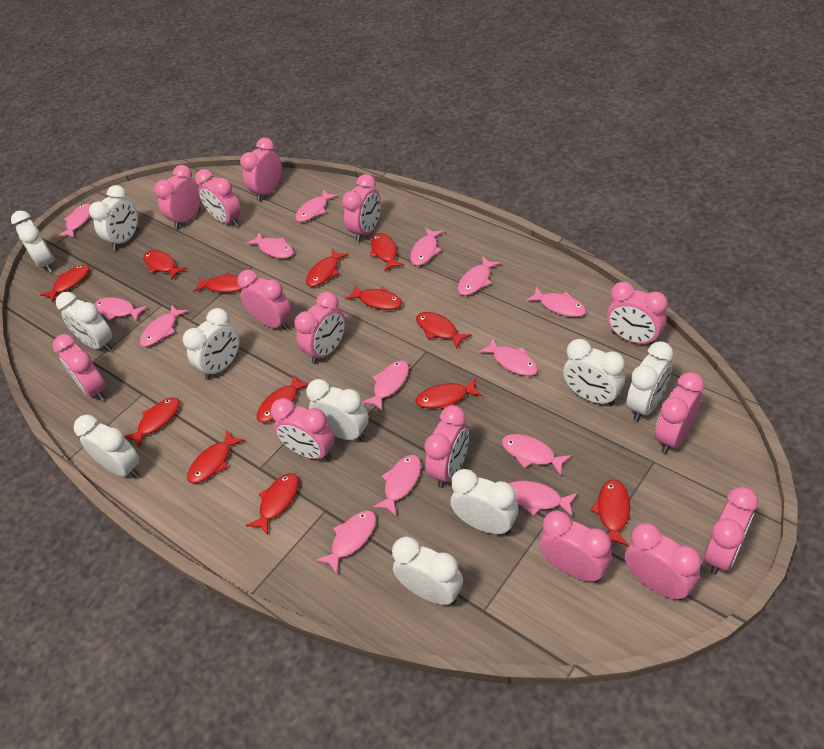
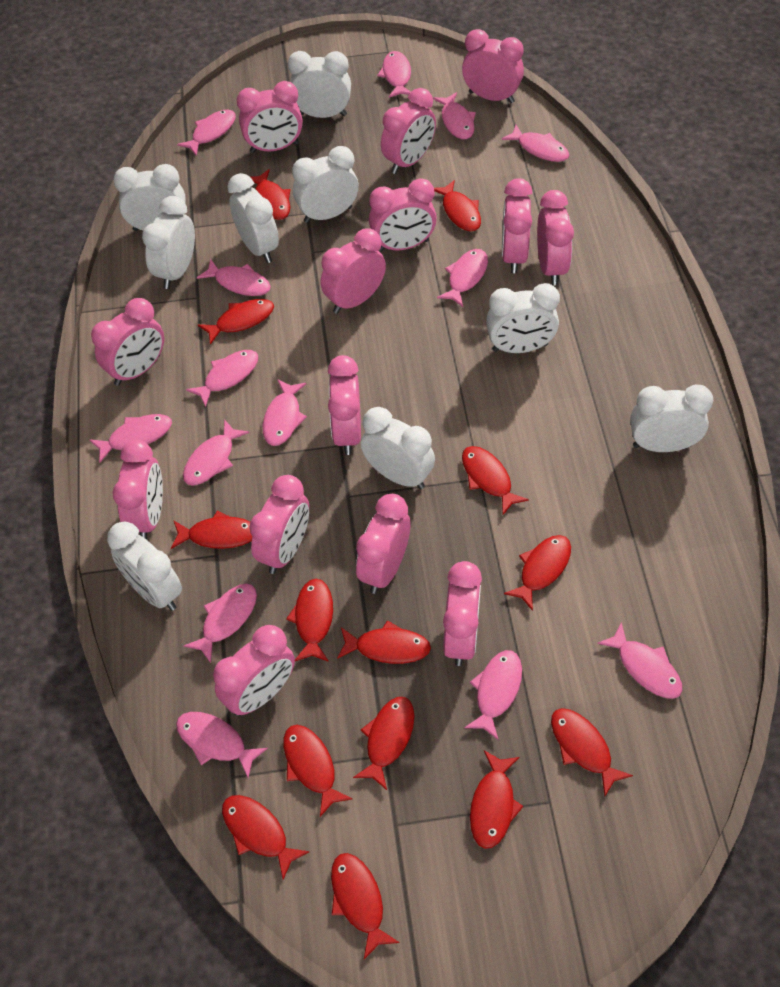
red fish: [40,264,90,303] [124,397,180,448] [143,250,187,280] [187,430,245,483] [193,273,243,293] [246,473,299,535] [257,374,309,423] [306,249,349,287] [345,285,402,310] [370,233,404,271] [415,378,482,409] [416,312,472,349] [591,479,630,546] = 13 -> [171,511,252,549] [198,299,274,345] [222,795,309,880] [251,169,290,220] [283,725,352,817] [286,579,333,662] [331,853,400,959] [337,620,431,664] [353,697,415,790] [434,180,481,231] [462,446,529,515] [470,750,523,849] [504,535,571,611] [551,708,633,796] = 14
white clock: [11,210,54,273] [56,292,112,352] [74,415,139,478] [89,185,138,250] [183,308,240,380] [306,379,369,441] [392,537,463,605] [451,469,518,535] [563,339,625,406] [626,341,673,421] = 10 -> [107,521,182,611] [113,164,186,231] [142,196,195,289] [227,173,279,263] [288,51,351,118] [292,146,358,223] [361,407,435,489] [486,283,560,353] [630,385,713,452] = 9

